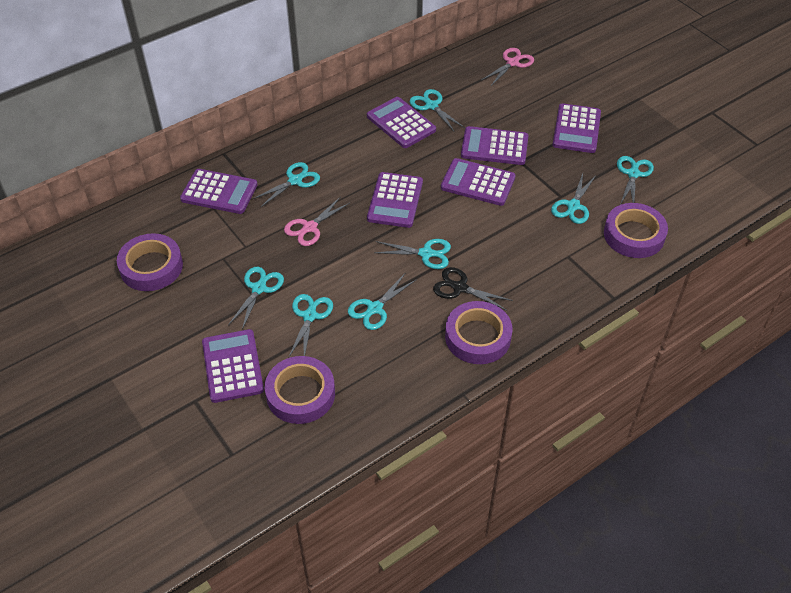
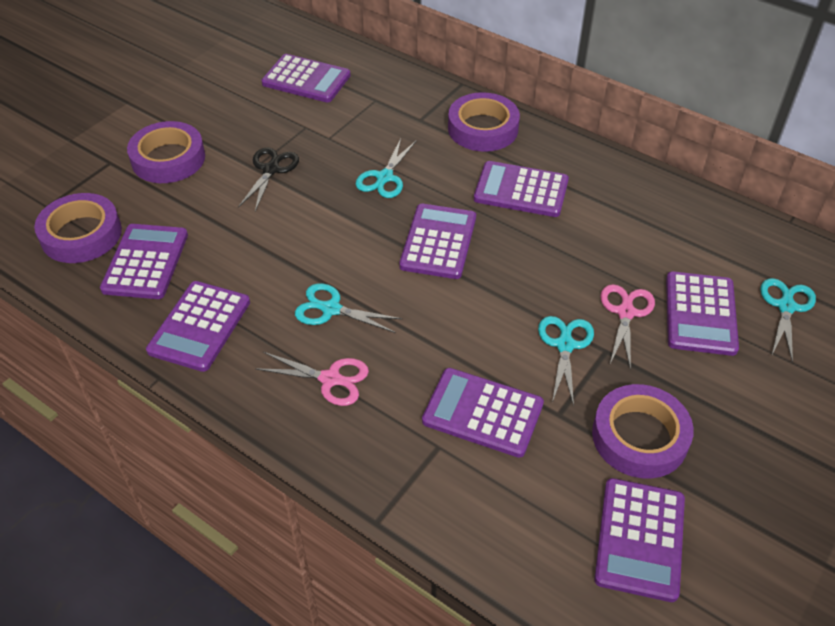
purple calculator: [180,169,258,214] [202,329,264,403] [367,97,436,148] [367,172,423,228] [441,158,516,206] [461,126,529,165] [553,103,601,153] = 7 -> [100,224,188,299] [146,281,250,372] [261,54,351,103] [399,204,476,279] [422,368,544,458] [474,161,569,217] [594,478,685,602] [666,271,739,356] = 8
turquoise scissors: [228,267,284,330] [253,162,320,208] [288,294,333,358] [348,272,417,330] [374,239,451,269] [410,89,465,132] [551,173,595,224] [617,156,654,205] = 8 -> [295,283,403,333] [356,138,417,198] [538,316,594,406] [760,278,816,363] = 4

